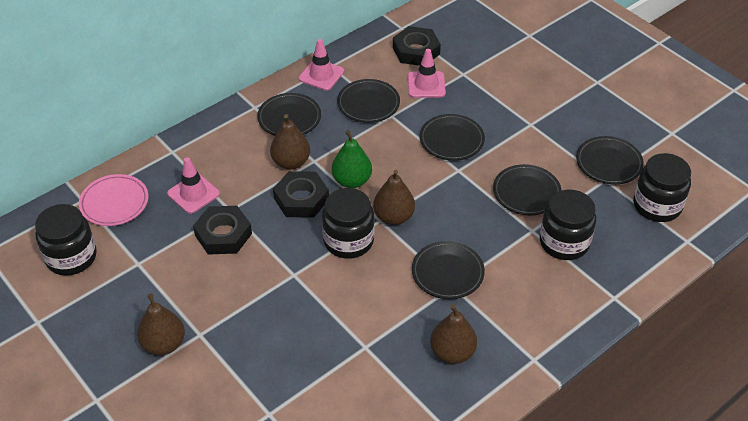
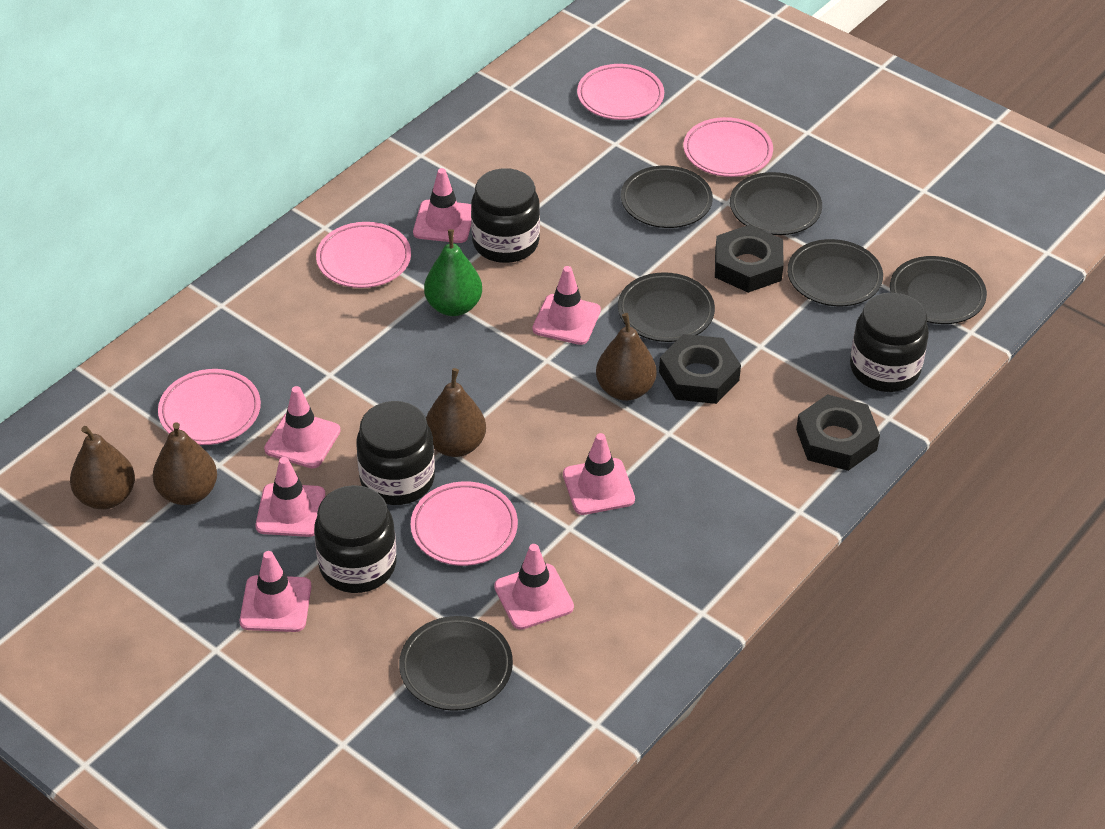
pink plate: [79,174,148,226] = 1 -> [158,369,261,445] [316,222,411,288] [411,481,518,566] [577,64,664,120] [683,117,773,177] = 5
pink traffic cone: [167,157,220,214] [299,39,344,91] [408,49,446,98] = 3 -> [240,551,312,632] [255,457,325,537] [264,386,341,468] [413,168,471,243] [494,544,574,630] [532,266,601,345] [563,433,635,515] = 7

